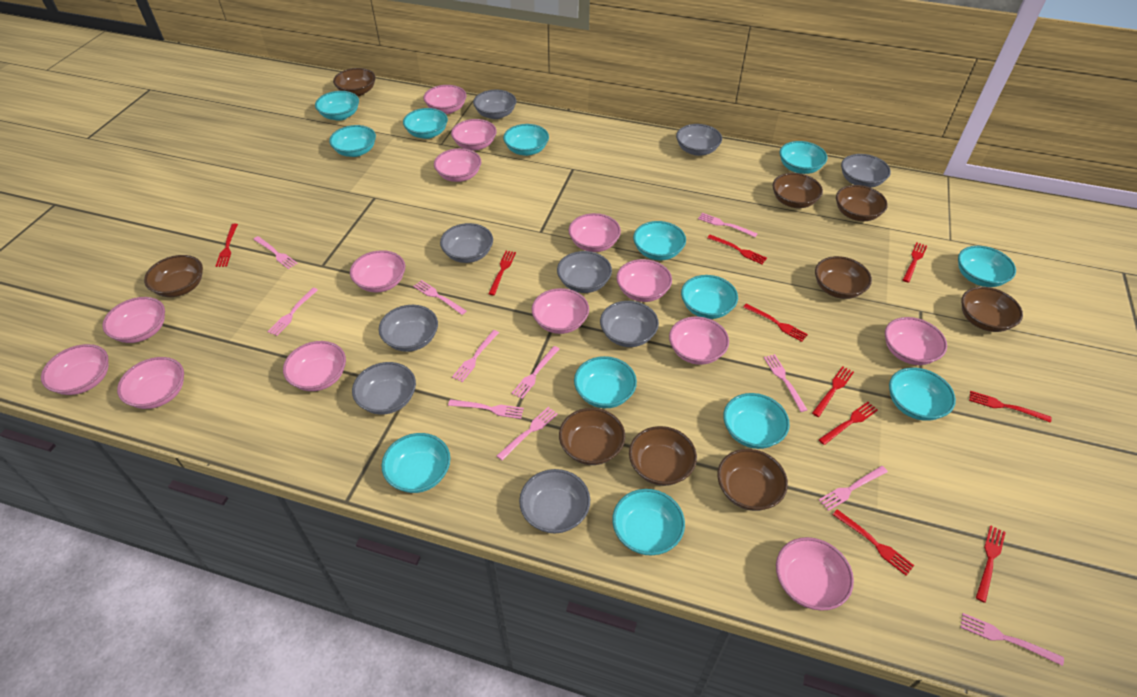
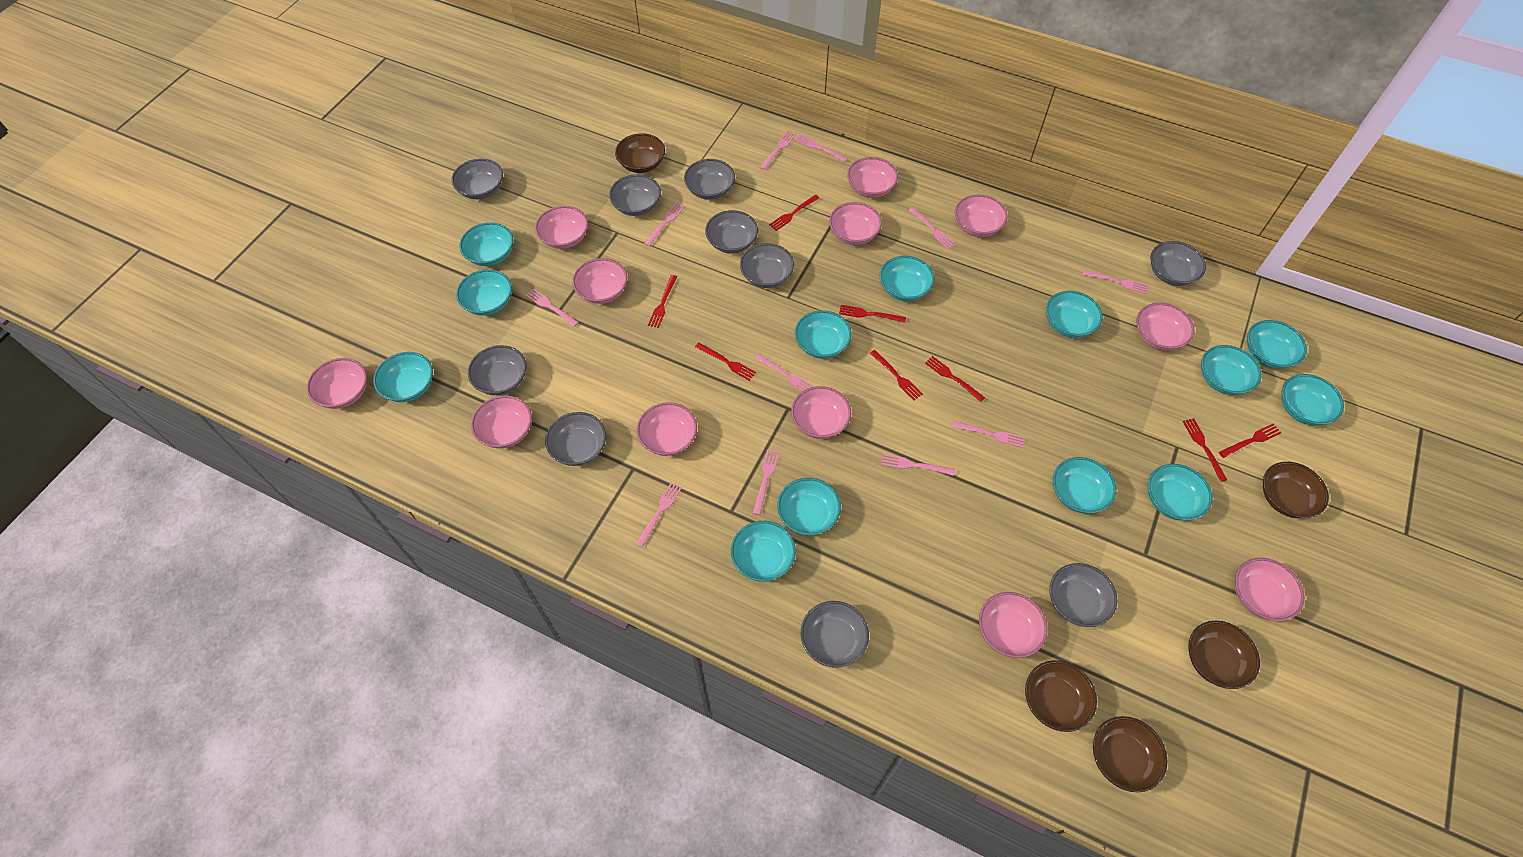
brown bowl: [144,255,203,297] [333,68,376,96] [559,408,625,465] [629,426,697,486] [717,449,788,511] [772,173,823,208] [815,256,872,299] [836,185,888,221] [961,287,1023,332] = 9 -> [615,133,665,173] [1025,660,1097,732] [1093,716,1168,792] [1188,621,1260,689] [1263,462,1329,518] = 5
grey bowl: [352,362,416,414] [379,305,438,352] [440,223,493,263] [473,90,516,119] [519,469,590,534] [557,251,612,293] [600,301,659,347] [676,124,722,156] [841,154,891,188] = 9 -> [452,159,503,199] [468,345,527,395] [545,412,606,466] [609,174,661,216] [684,159,735,200] [705,210,758,254] [740,243,794,288] [801,601,869,668] [1050,563,1117,627] [1150,241,1206,286] = 10
pink bowl: [41,344,108,395] [102,297,165,343] [117,357,184,409] [283,341,346,391] [350,250,405,293] [423,85,467,114] [434,148,481,182] [451,119,497,151] [532,288,589,334] [569,213,621,252] [616,259,672,302] [669,317,729,365] [776,537,854,611] [885,317,947,365] = 14 -> [307,358,367,409] [471,395,532,448] [535,206,588,249] [572,258,627,304] [637,402,697,456] [791,386,851,439] [829,202,882,245] [847,157,898,198] [955,195,1008,237] [979,592,1048,658] [1136,303,1195,351] [1235,558,1304,621] = 12
red fork: [216,224,238,267] [488,251,516,295] [707,235,767,264] [743,303,808,342] [812,366,854,417] [818,402,878,445] [833,509,915,576] [903,242,927,283] [969,391,1052,423] [976,525,1006,603] = 10 -> [648,275,677,328] [695,342,756,381] [769,195,819,231] [839,305,906,323] [870,350,923,400] [925,356,985,402] [1182,418,1227,482] [1219,423,1282,458] = 8

